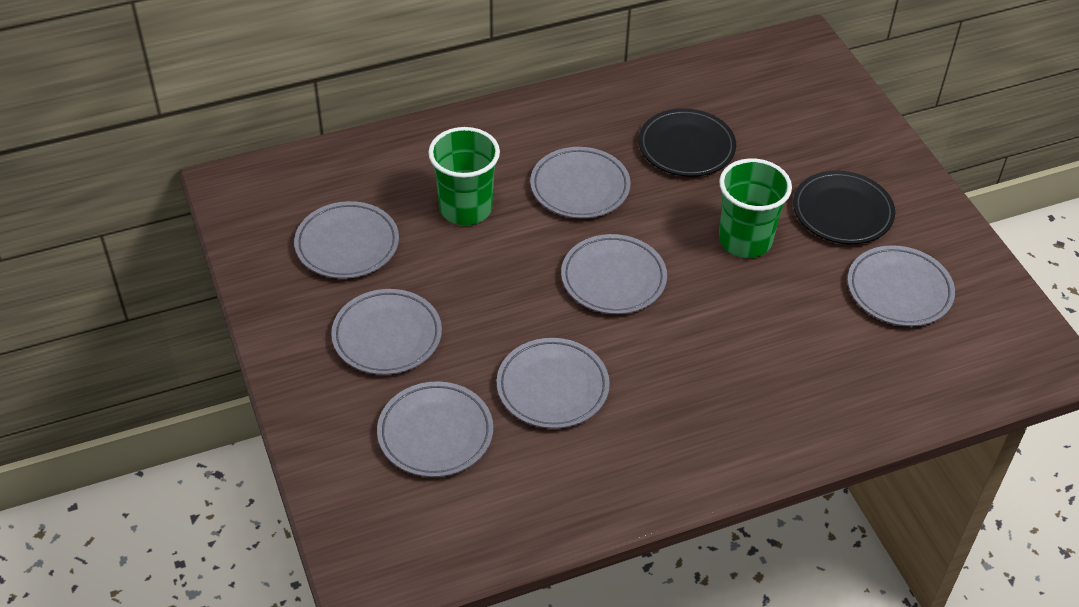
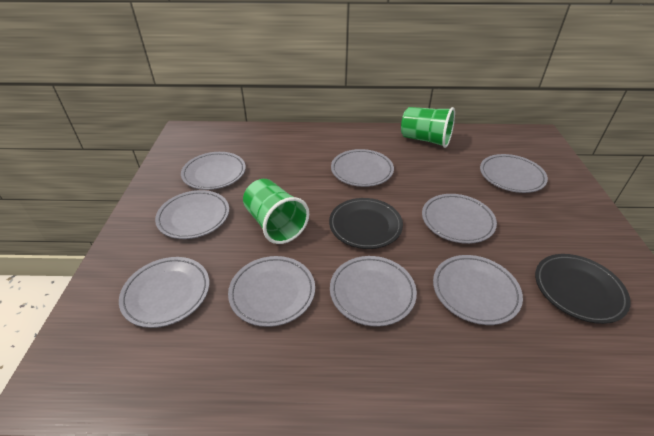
grey plate: [294,201,399,279] [331,289,442,375] [377,381,493,477] [497,338,610,429] [530,147,631,219] [561,234,667,314] [848,245,955,327] = 7 -> [119,257,209,328] [155,190,229,239] [181,152,246,190] [228,256,315,327] [330,256,417,327] [331,149,394,187] [422,194,497,244] [433,255,523,325] [480,154,548,193] = 9

